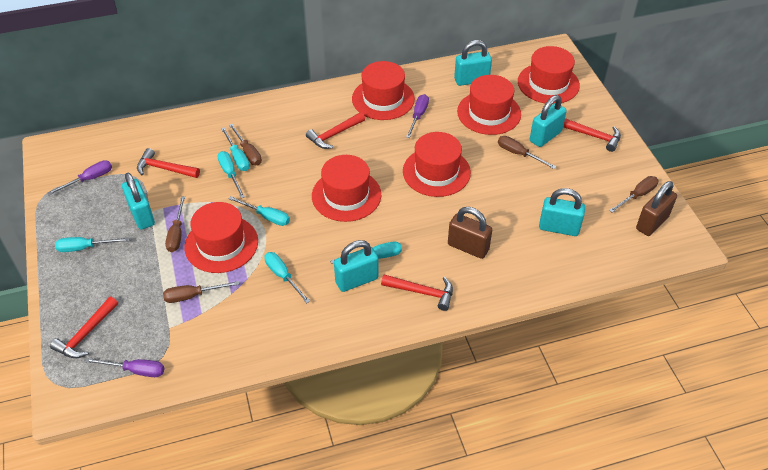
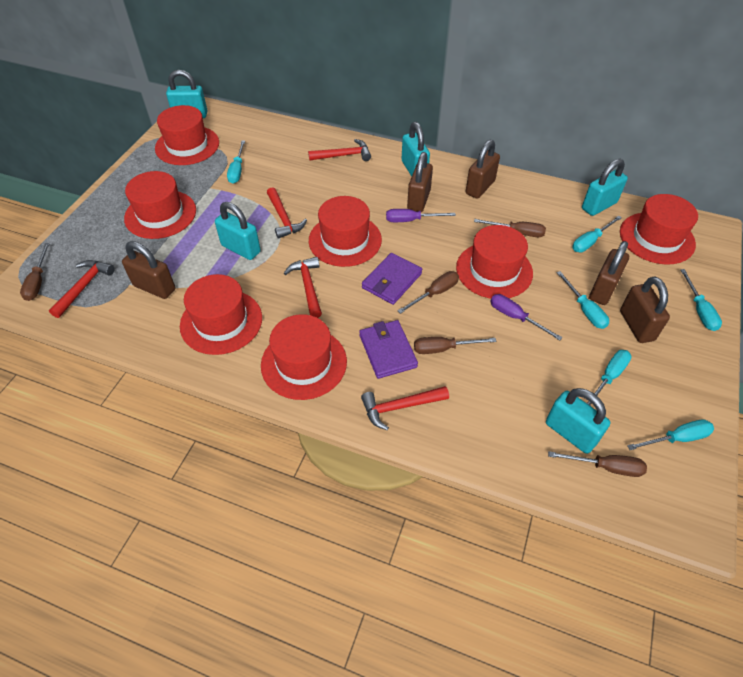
brown padlock: [448,207,492,259] [636,181,677,236] = 2 -> [122,241,175,299] [407,152,433,212] [466,140,500,199] [589,241,629,305] [620,276,670,343] = 5
purple screwdriver: [47,160,112,195] [85,358,164,377] [406,94,429,138] = 3 -> [386,209,456,222] [490,294,563,341] = 2
purple wallet: none = 0 -> [359,320,418,379] [362,253,422,305] = 2
red hat: [185,202,258,273] [312,155,381,222] [352,61,415,120] [403,132,471,197] [457,75,521,135] [518,46,580,104] = 6 -> [124,171,196,239] [155,105,219,165] [180,274,262,355] [261,314,347,400] [309,196,382,267] [456,225,533,299] [620,194,698,265] = 7

